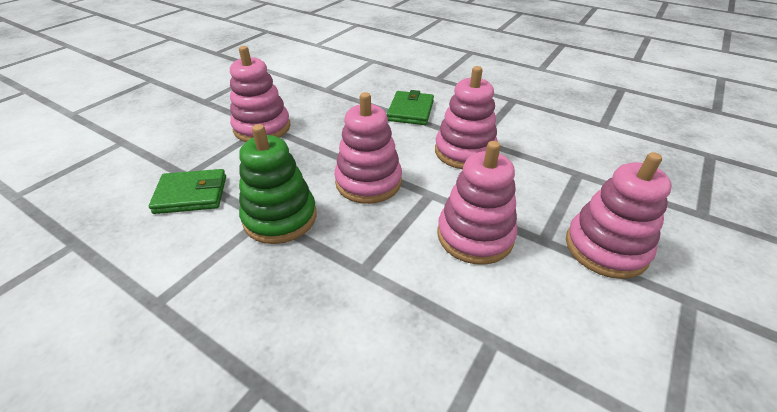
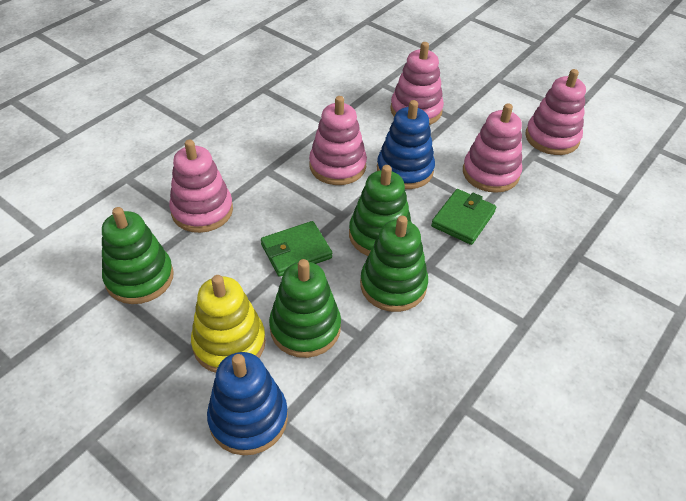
blue stacking toy: none = 0 -> [207,352,288,455] [377,100,435,189] = 2
green stacking toy: [239,124,317,244] = 1 -> [102,207,174,304] [269,259,341,358] [349,165,412,256] [360,216,428,312] = 4
yellow stacking toy: none = 0 -> [191,275,266,373] = 1

